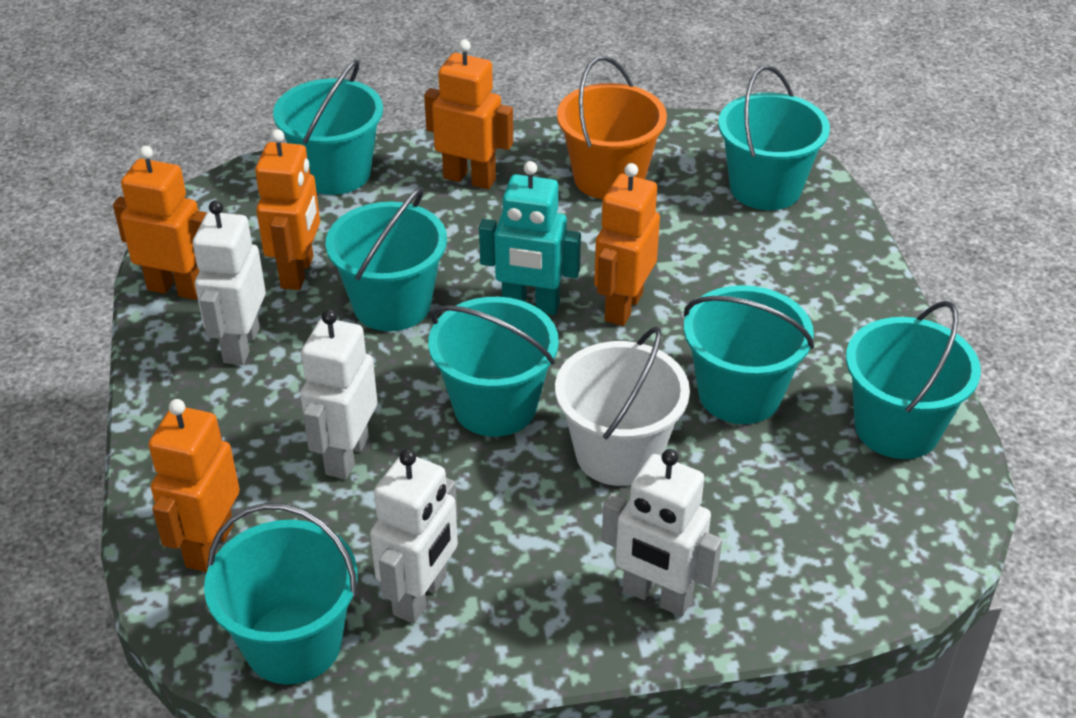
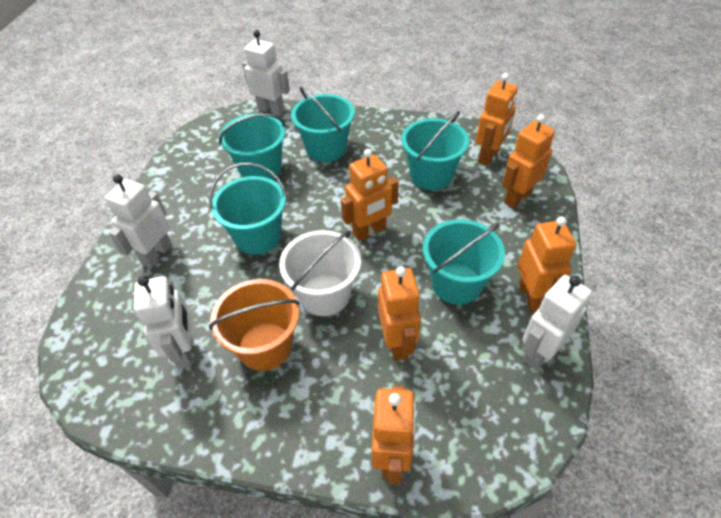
orange robot: [113,146,207,300] [148,399,240,572] [255,129,320,290] [424,39,513,189] [594,163,660,326] = 5 -> [341,149,399,241] [372,385,416,484] [378,266,421,361] [476,73,518,166] [502,114,555,209] [517,217,576,313] = 6
turquoise bucket: [204,503,358,684] [273,59,383,195] [326,187,447,331] [428,297,559,437] [684,285,814,424] [718,65,830,210] [846,301,981,459] = 7 -> [209,162,287,255] [219,113,286,180] [291,86,355,162] [401,111,469,190] [423,219,505,305] = 5
turquoise robot: [479,161,581,315] = 1 -> none = 0

